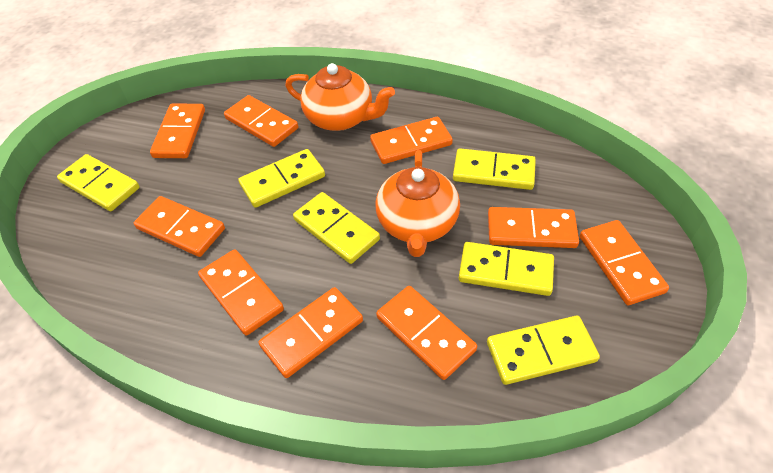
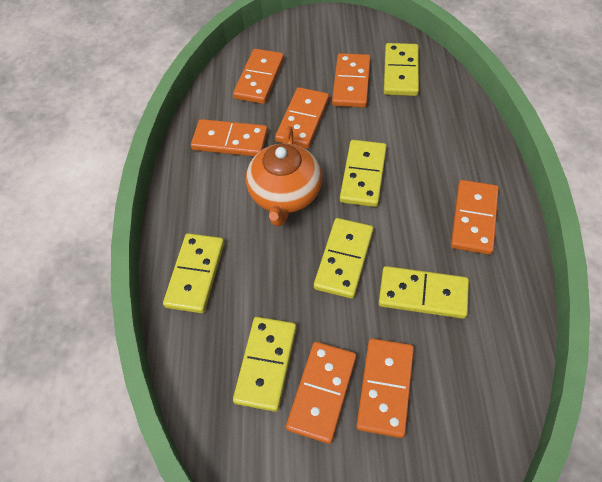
orange domino: [134,196,225,257] [150,104,205,158] [198,249,284,336] [224,95,298,147] [259,287,363,378] [370,117,453,164] [376,286,477,380] [488,207,579,248] [580,220,669,305] = 9 -> [191,119,268,156] [233,49,284,104] [275,87,329,148] [286,342,356,444] [332,53,371,108] [356,338,414,438] [451,180,499,255] = 7
orange teapot: [285,63,395,131] [375,150,460,257] = 2 -> [246,126,322,226] = 1

